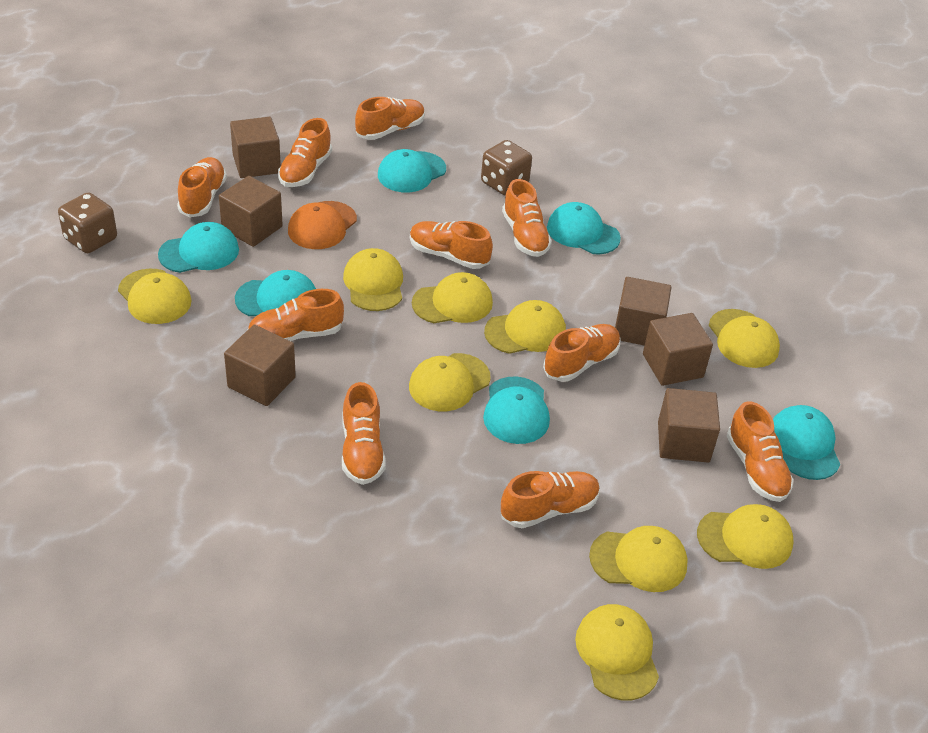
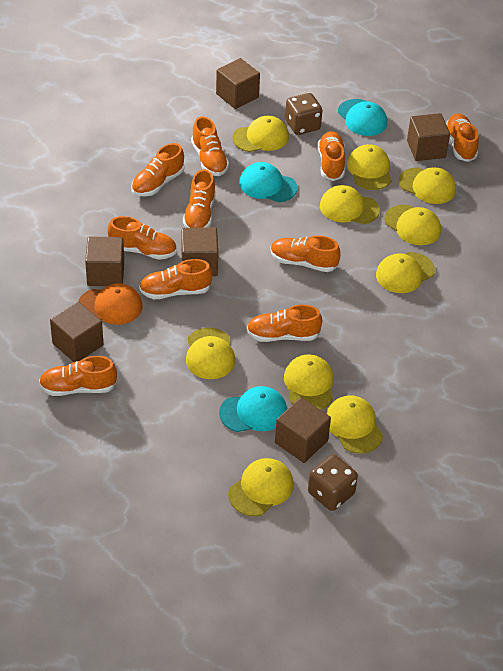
turquoise cap: [158,222,239,273] [235,270,316,316] [378,149,446,192] [483,376,550,444] [547,202,621,254] [773,405,841,480] = 6 -> [219,386,287,432] [239,162,297,202] [338,99,387,136] = 3
yellow cap: [118,269,192,324] [343,248,403,311] [409,353,491,411] [412,272,493,323] [484,300,566,354] [575,604,659,701] [589,526,688,592] [697,504,794,569] [709,309,780,368] = 9 -> [186,327,235,379] [228,458,294,516] [232,116,289,152] [284,354,334,410] [320,185,380,224] [326,396,383,454] [347,144,392,190] [376,252,435,293] [384,205,441,245] [399,167,456,204] = 10

